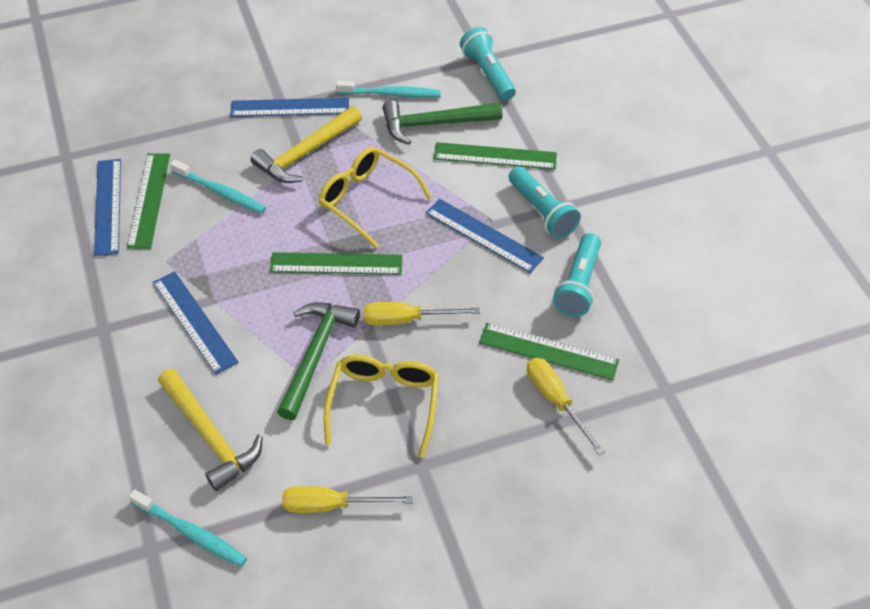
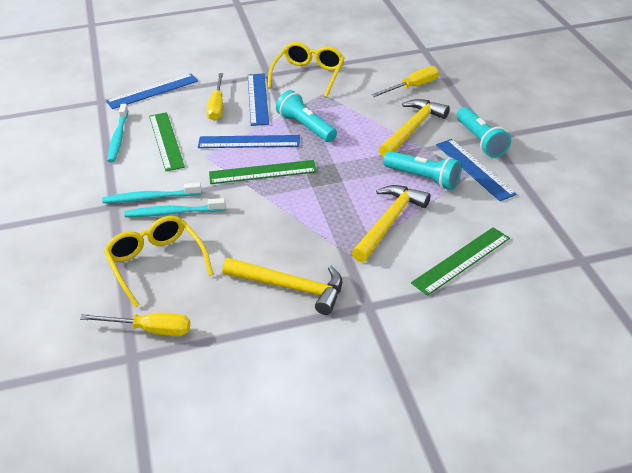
green hammer: [277,302,360,420] [382,100,502,145] = 2 -> none = 0
green ruler: [127,153,170,249] [270,252,403,275] [434,142,557,170] [479,323,620,380] = 4 -> [149,112,185,171] [209,160,317,184] [411,227,510,296] = 3
yellow hammer: [158,368,263,491] [251,106,362,183] = 2 -> [222,258,343,315] [352,185,431,262] [379,99,450,157] = 3

